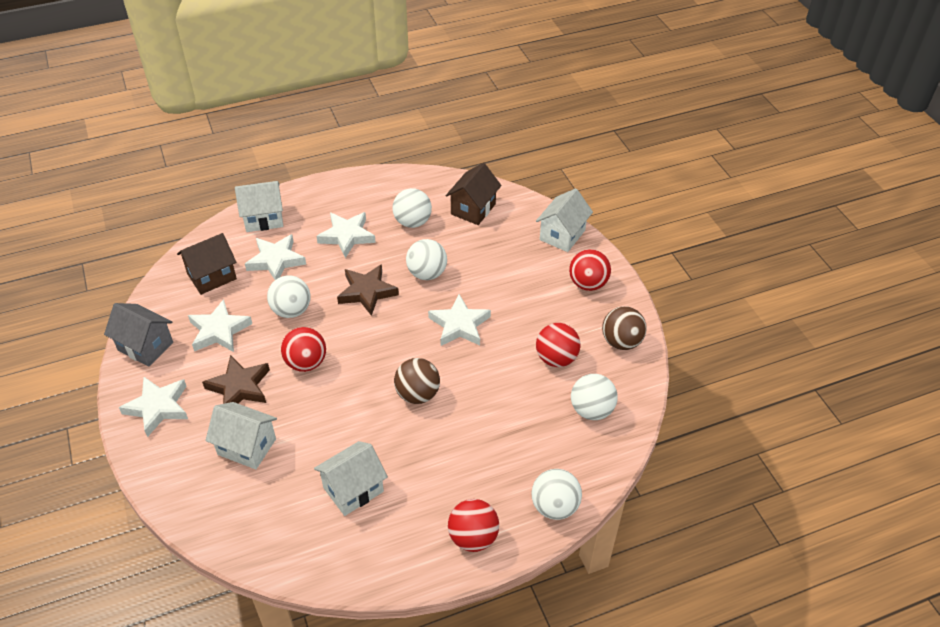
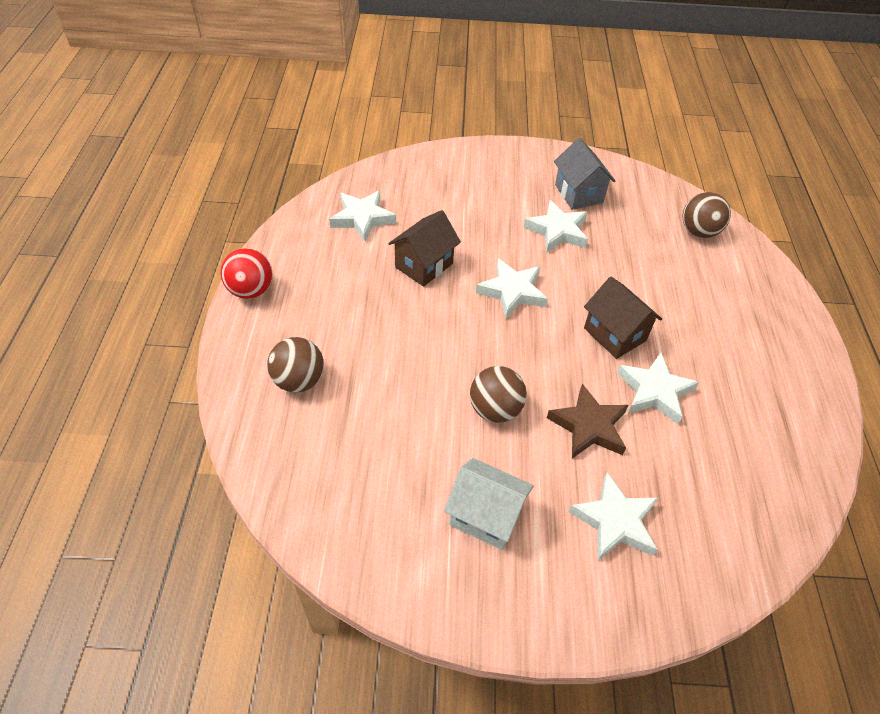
brown ball: [394,358,440,404] [602,306,647,350] = 2 -> [267,337,324,393] [470,366,527,423] [683,192,731,238] = 3
brown star: [202,355,270,404] [337,264,399,316] = 2 -> [547,384,629,459] = 1
red ball: [281,327,326,372] [448,499,499,552] [536,323,580,367] [569,249,611,291] = 4 -> [220,248,273,299] = 1
white ball: [267,275,310,318] [393,188,432,228] [406,239,447,280] [531,469,582,520] [571,374,618,420] = 5 -> none = 0
white house: [205,402,277,469] [235,181,283,232] [314,441,388,516] [536,188,593,252] = 4 -> [444,458,534,550] = 1

